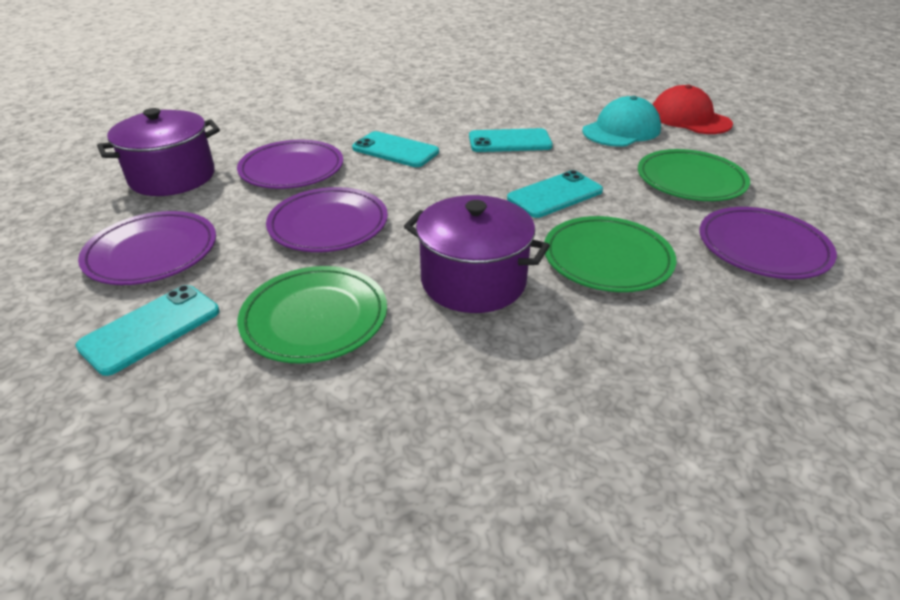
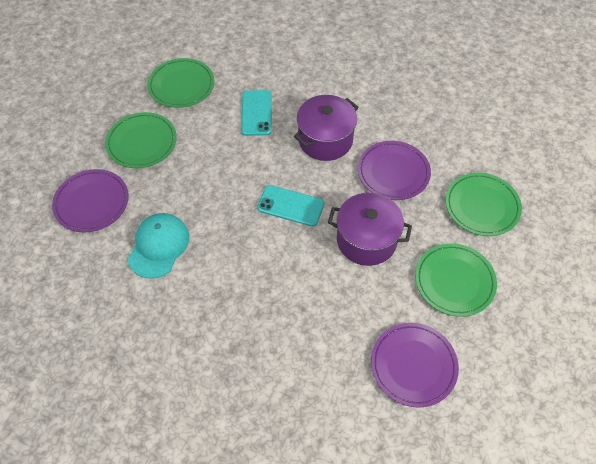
green plate: [238,266,387,364] [544,216,676,292] [638,149,750,201] = 3 -> [105,112,177,168] [148,58,214,108] [415,243,497,317] [445,173,522,236] = 4
purple plate: [78,211,216,285] [237,140,343,189] [266,187,388,252] [700,207,837,279] = 4 -> [52,169,129,232] [358,141,431,200] [371,323,459,408] = 3
red cap: [652,84,733,134] = 1 -> none = 0
turquoise phone: [75,285,219,376] [352,131,439,167] [469,128,553,152] [507,170,603,218] = 4 -> [241,90,272,136] [257,185,324,227] = 2

